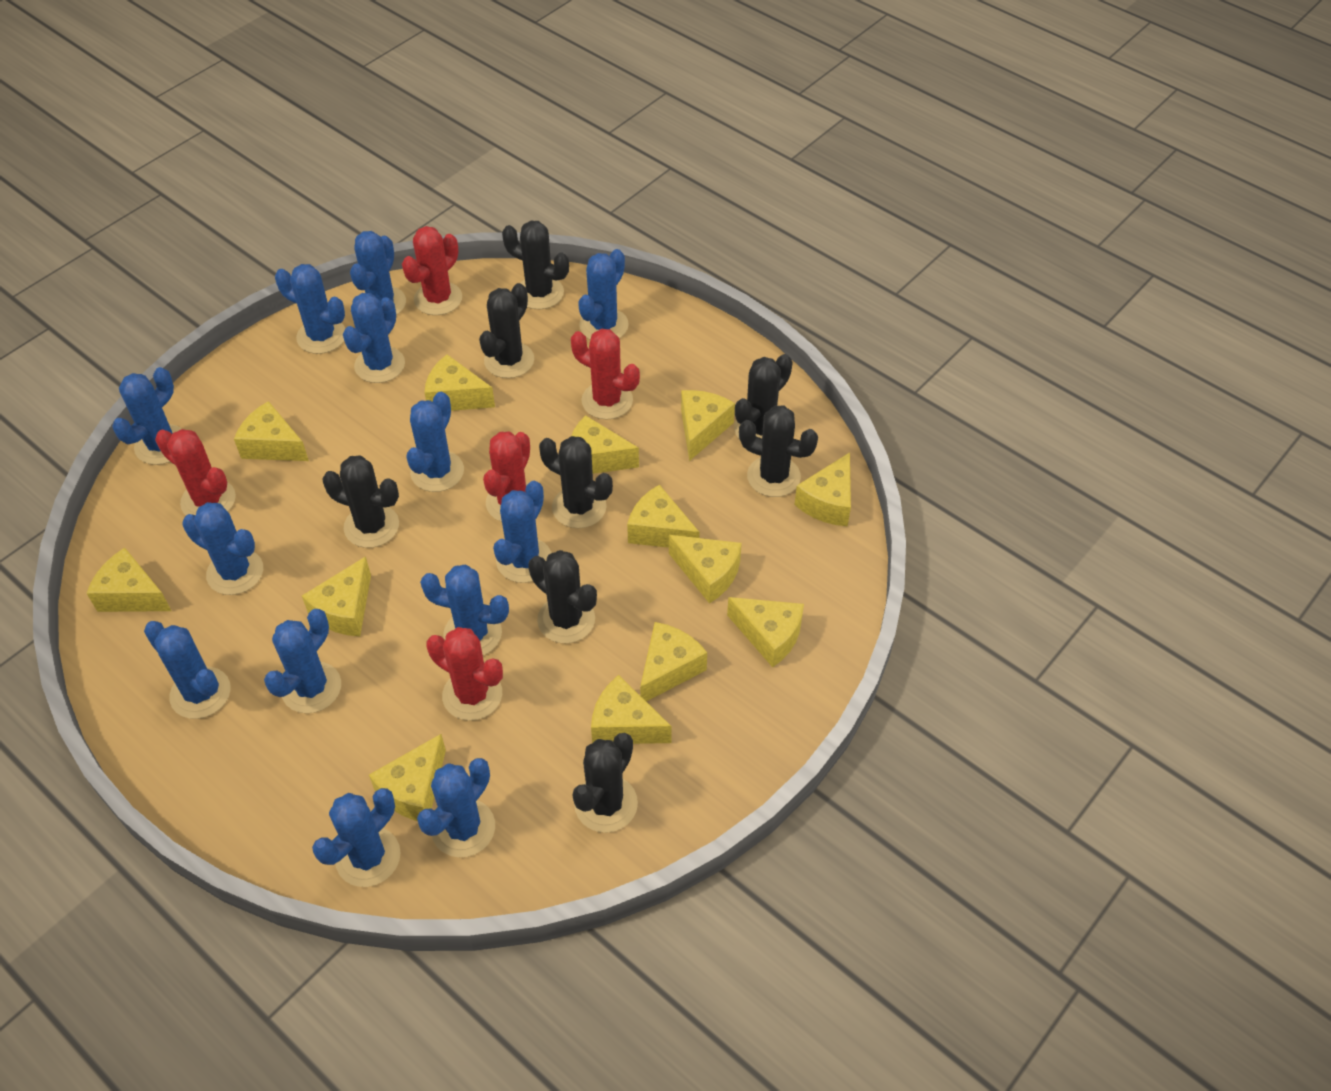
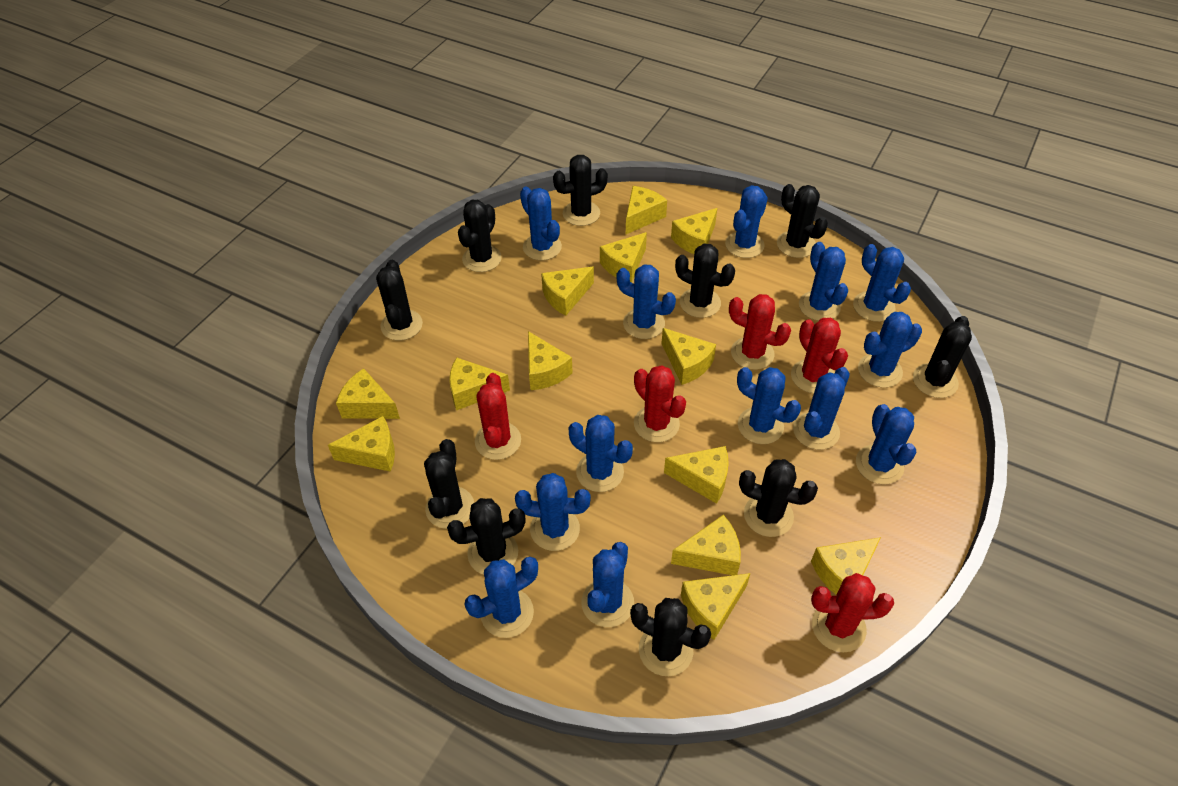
black cactus: [322,456,399,548] [479,283,534,378] [502,221,569,309] [528,550,597,643] [539,436,613,528] [572,733,638,833] [734,354,793,440] [739,406,818,497] = 8 -> [376,260,423,341] [424,439,474,529] [447,498,526,575] [458,200,502,272] [553,155,608,226] [630,598,711,676] [675,243,735,318] [739,459,818,537] [777,184,828,258] [913,316,972,398] = 10

